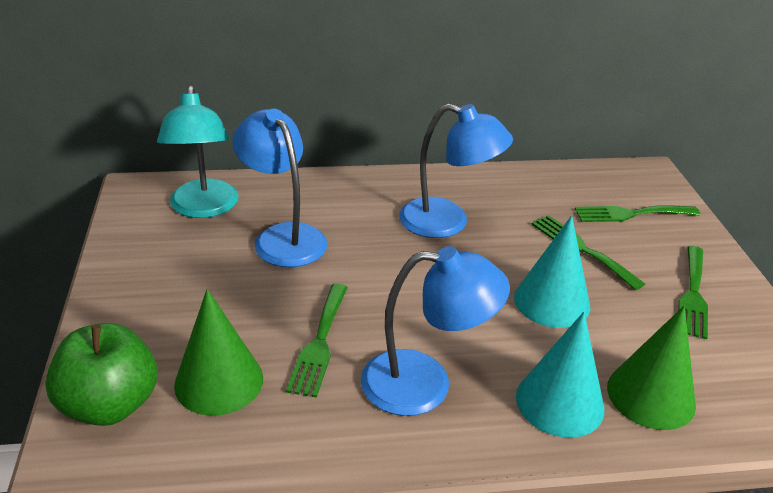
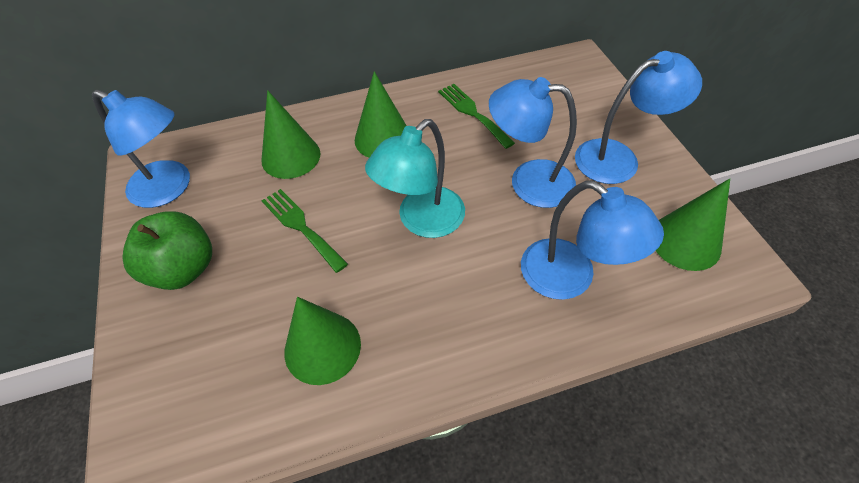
blue lamp: [233,109,327,267] [361,246,510,416] [399,104,513,238] = 3 -> [92,90,190,208] [489,77,577,208] [521,180,664,300] [575,51,702,184] = 4
green cone: [174,289,263,416] [607,306,696,430] = 2 -> [261,90,321,179] [284,297,361,385] [355,71,407,158] [656,179,730,271] = 4
green fork: [286,284,348,398] [532,215,645,290] [575,205,700,222] [678,246,708,339] = 4 -> [262,189,348,273] [438,84,515,149] = 2
turquoise cone: [514,215,590,328] [516,312,604,438] = 2 -> none = 0

